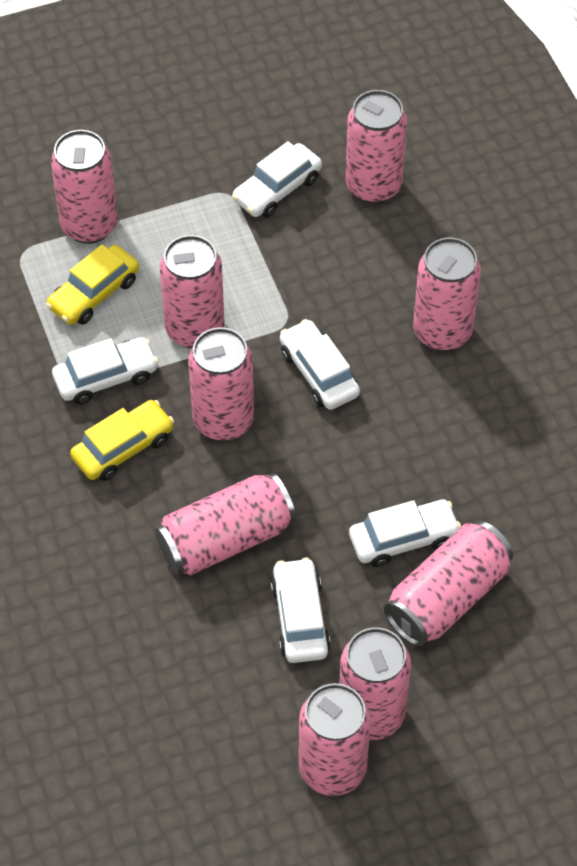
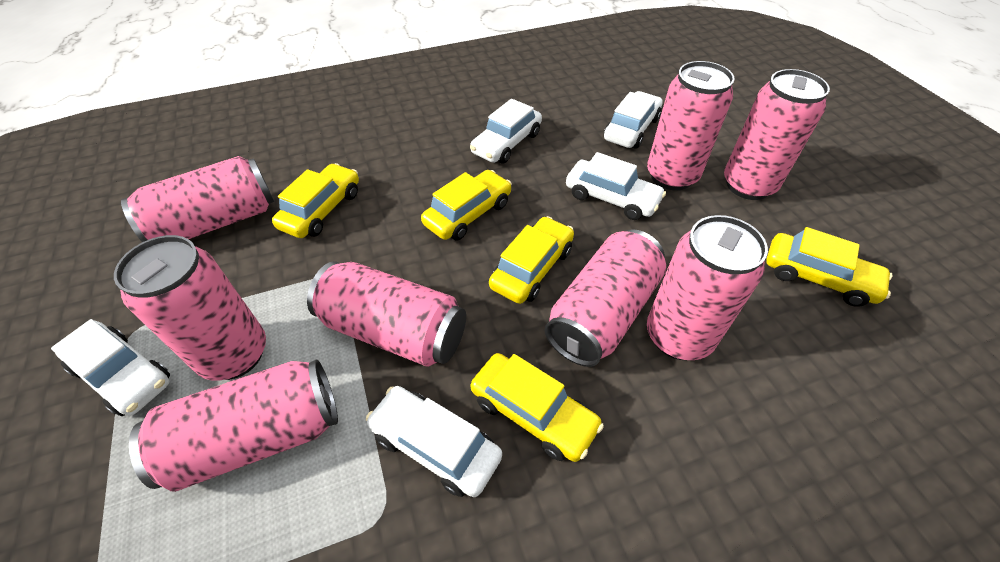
pink can: [51,130,118,244] [155,473,296,575] [160,235,225,349] [188,327,254,441] [299,683,371,796] [339,627,411,740] [346,90,407,204] [384,521,513,647] [413,238,481,351] = 9 -> [114,235,266,381] [121,156,274,242] [129,359,338,492] [307,261,466,367] [545,229,666,367] [647,61,734,190] [647,215,768,360] [724,69,830,200] = 8
yellow car: [46,244,139,325] [70,400,174,481] = 2 -> [272,163,359,238] [421,170,512,241] [470,353,604,462] [489,216,574,304] [766,227,893,307] = 5

